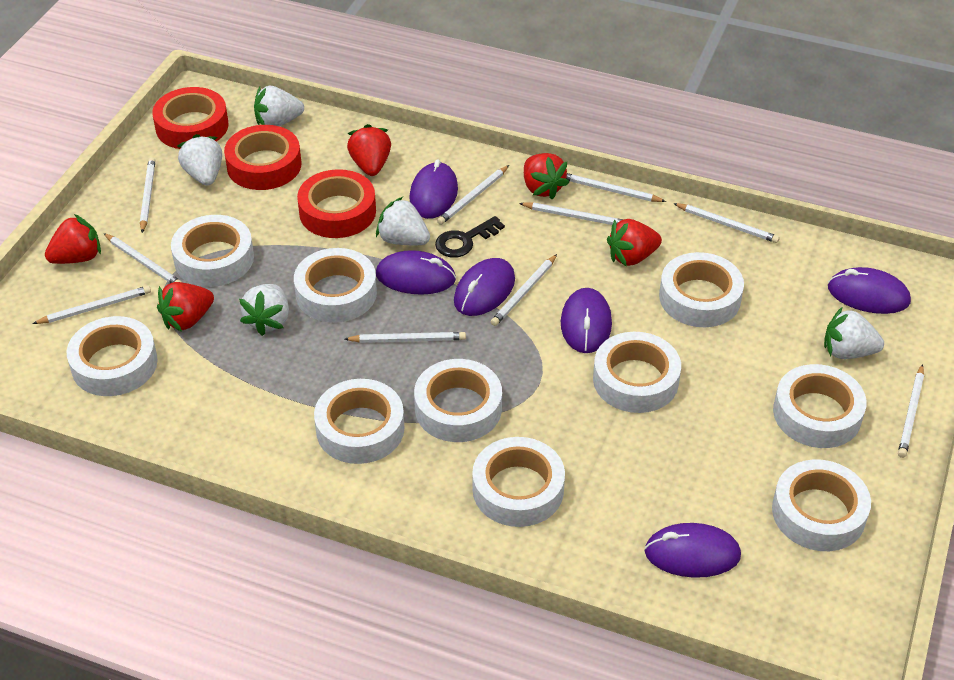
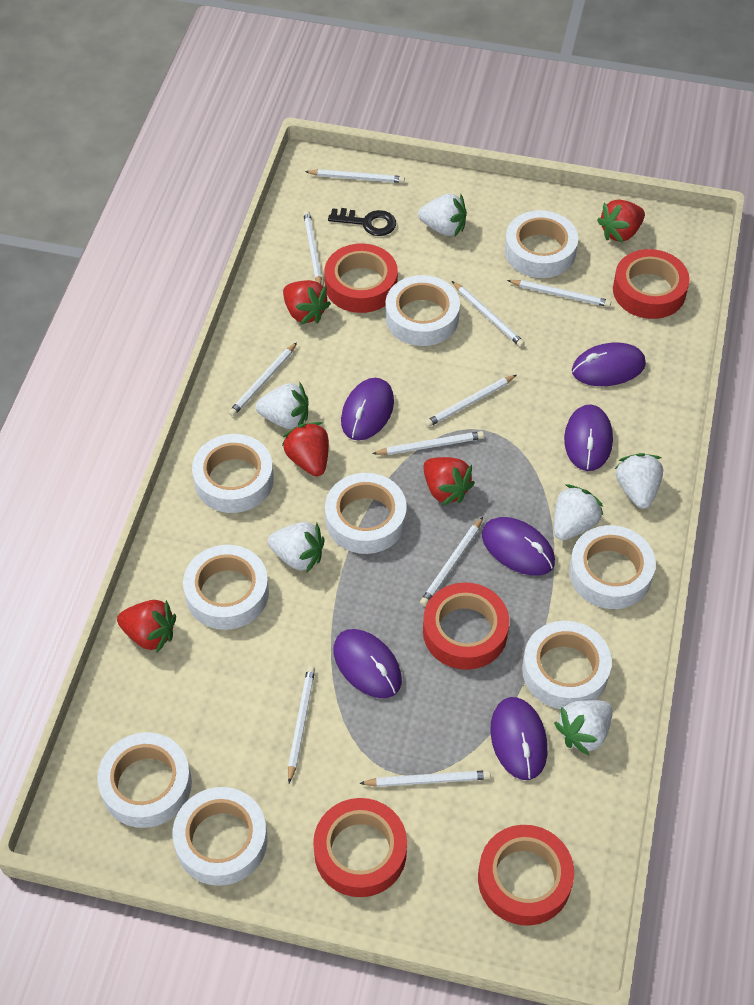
red tape: [152,87,229,149] [224,125,302,190] [297,169,376,238] = 3 -> [313,798,407,897] [325,244,398,313] [423,582,509,670] [478,825,574,926] [613,249,690,319] = 5
white strawberry: [177,134,222,186] [239,284,289,336] [254,86,304,126] [376,197,430,245] [824,307,884,359] = 5 -> [256,383,309,429] [268,522,325,573] [418,194,467,236] [554,485,604,541] [554,700,613,756] [615,453,663,509] = 6
white tape: [67,316,158,396] [171,215,254,287] [294,248,377,323] [314,379,404,464] [414,359,502,442] [472,437,565,527] [593,332,681,413] [659,252,744,327] [772,459,871,551] [773,364,867,448] = 10 -> [97,732,192,828] [173,787,268,886] [183,545,269,630] [192,434,274,513] [325,473,407,554] [385,275,460,346] [505,210,578,278] [522,621,612,709] [569,525,656,609] = 9

